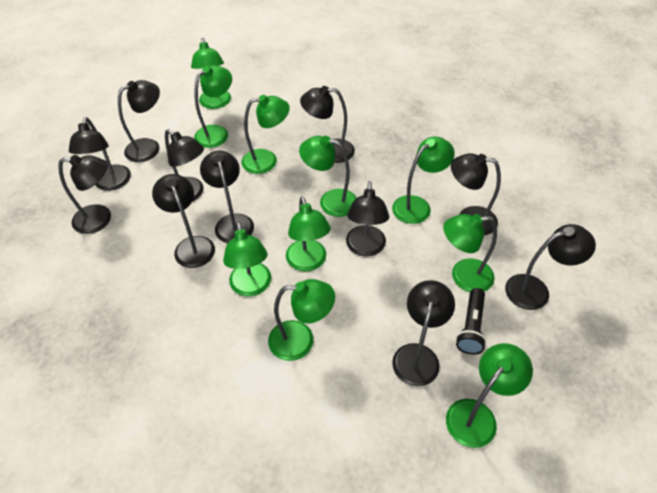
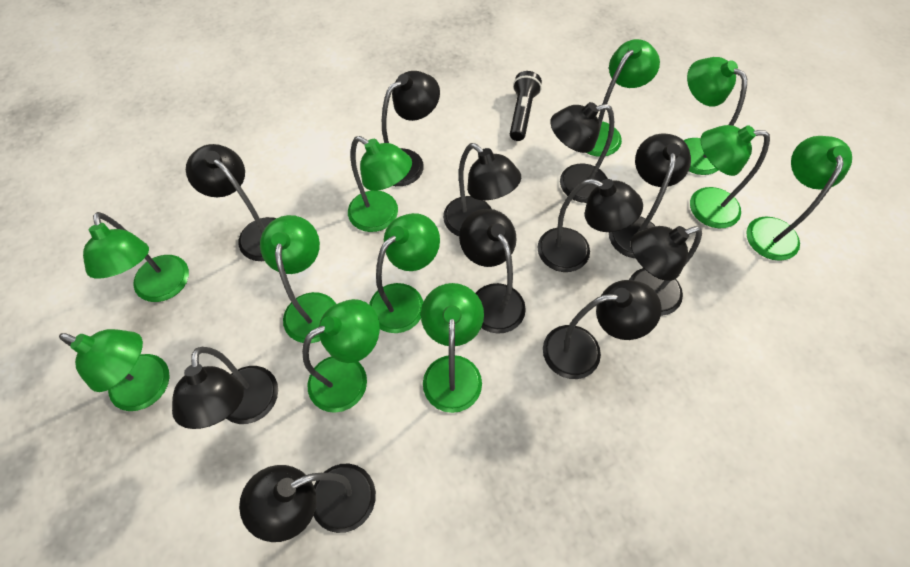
green lamp: [191,38,231,109] [194,65,232,148] [223,222,271,297] [241,95,290,174] [268,279,335,361] [286,196,331,272] [299,136,357,217] [392,136,455,224] [443,214,497,292] [446,343,533,448] = 10 -> [59,329,170,411] [83,212,189,302] [260,215,336,343] [302,299,380,413] [348,136,412,232] [369,213,440,333] [421,283,484,413] [587,39,660,157] [683,57,747,175] [690,125,770,229] [746,136,852,261] = 11

